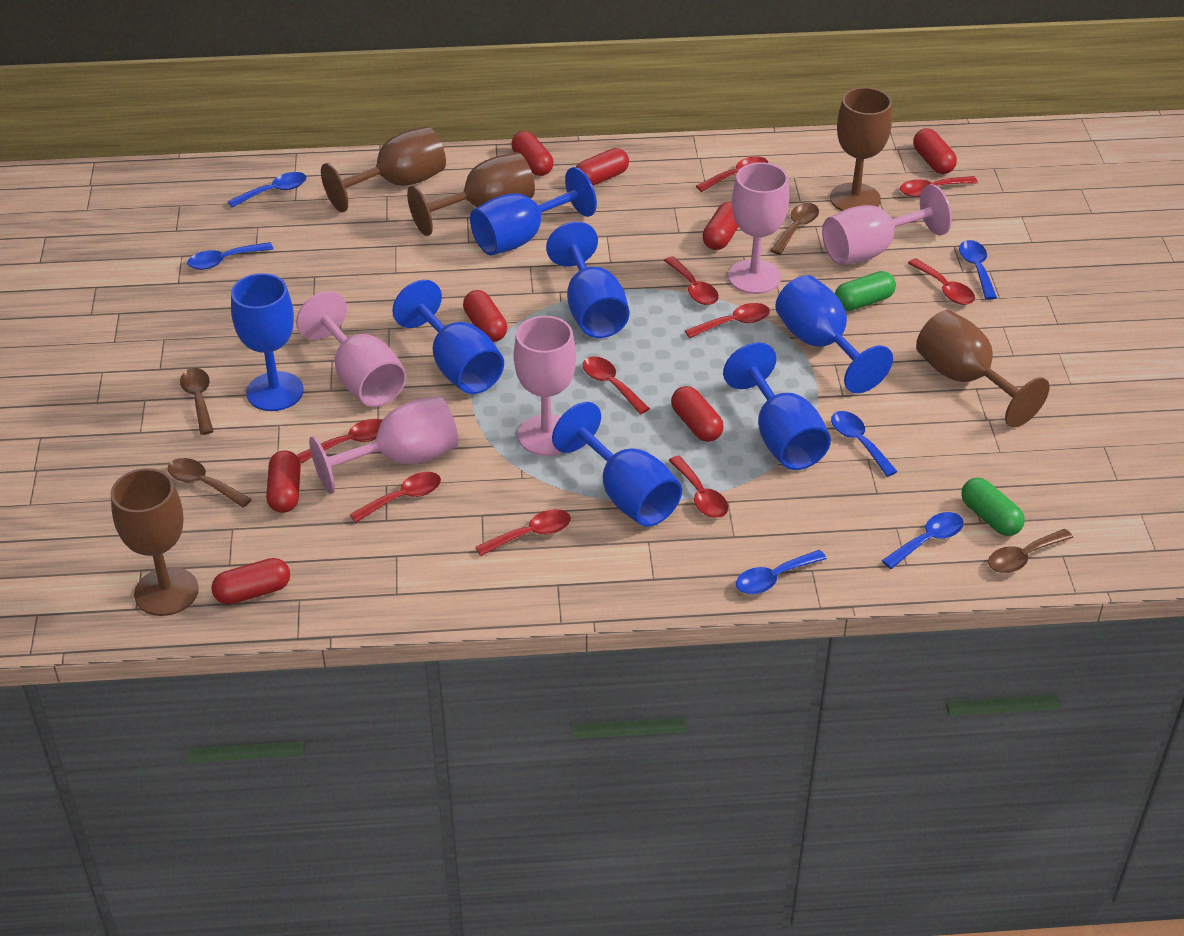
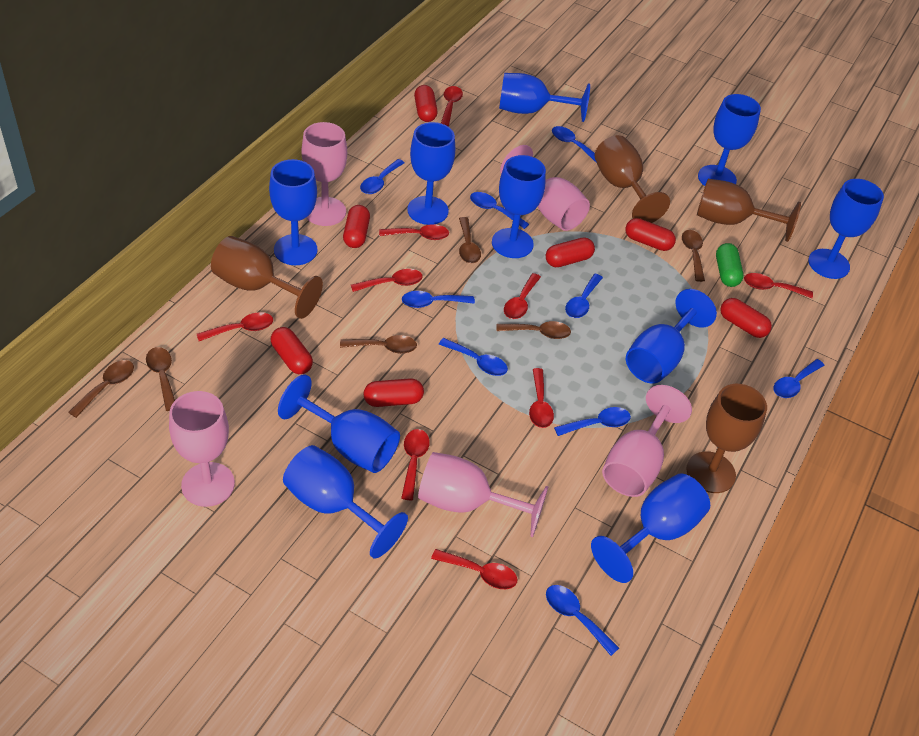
blue goblet: [231,273,304,411] [392,280,504,394] [470,167,597,256] [546,222,629,338] [552,402,682,527] [723,342,831,470] [775,275,893,393] = 7 -> [269,159,318,265] [278,374,400,473] [283,445,408,559] [407,122,455,225] [492,155,546,258] [499,73,590,122] [591,474,710,583] [626,289,717,383] [698,94,761,186] [808,179,884,279] = 10
blue spoon: [187,242,273,270] [228,172,307,208] [736,550,827,594] [831,411,898,477] [882,512,964,569] [959,240,997,300] = 6 -> [360,159,405,194] [402,291,475,308] [439,338,508,376] [470,192,529,229] [546,585,619,656] [552,126,597,163] [554,407,631,436] [565,274,603,318] [773,359,824,398] = 9
brown goblet: [111,468,199,616] [321,126,446,212] [407,152,535,236] [830,87,892,211] [916,310,1050,427] = 5 -> [211,236,323,319] [595,135,670,223] [687,384,767,493] [697,179,801,242] = 4
brown spoon: [168,458,251,508] [180,368,214,435] [770,203,819,255] [988,529,1073,573] = 4 -> [68,360,134,418] [146,347,175,411] [340,335,417,354] [459,217,481,264] [496,321,571,339] [682,230,705,282] = 6
green capsule: [835,271,896,311] [961,478,1025,536] = 2 -> [716,243,744,287] = 1
red capsule: [211,558,290,605] [266,450,301,513] [463,290,507,342] [511,131,554,176] [576,148,629,186] [671,386,724,442] [702,202,738,250] [913,128,957,174] = 8 -> [271,327,313,374] [343,205,370,248] [364,378,424,407] [414,85,438,122] [546,237,595,267] [625,218,676,251] [720,298,772,338] = 7
red spoon: [297,419,382,463] [349,472,441,523] [475,509,571,556] [583,356,650,414] [664,256,719,305] [669,456,728,518] [685,303,770,338] [696,156,768,192] [900,176,978,197] [908,258,975,305] = 10 -> [197,312,273,341] [351,269,423,292] [379,224,449,240] [401,429,430,500] [431,549,518,589] [441,86,463,127] [504,273,541,319] [529,368,554,428] [744,273,813,298] = 9

